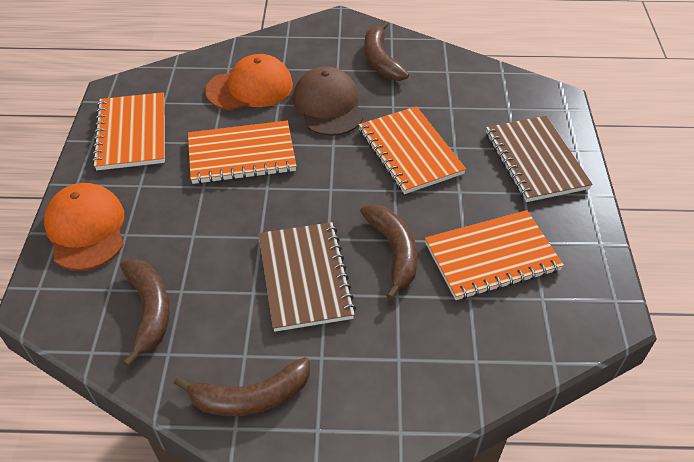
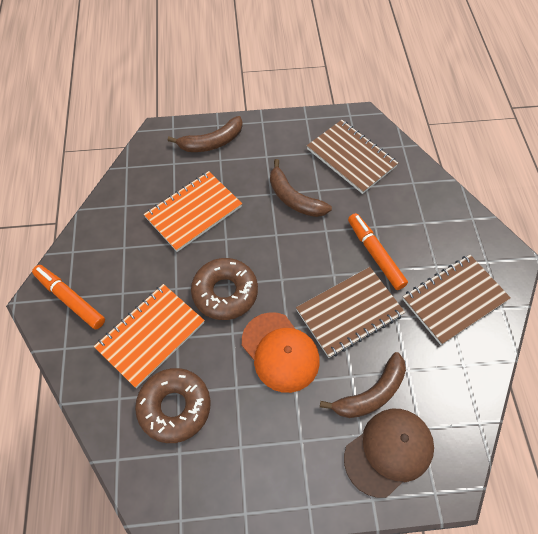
brown banana: [120,259,170,367] [174,357,310,416] [360,204,417,300] [364,21,409,81] = 4 -> [168,116,243,152] [270,159,332,217] [320,352,406,418] = 3
brown donut: none = 0 -> [135,368,211,443] [191,258,258,320] = 2
brown notebook: [259,222,356,332] [486,116,593,202] = 2 -> [296,267,405,358] [307,120,398,194] [403,255,511,345] = 3
orange cap: [44,183,124,271] [205,54,293,110] = 2 -> [242,312,320,393] = 1
orange marker: none = 0 -> [32,265,105,329] [348,213,408,290] = 2
orange notebook: [92,92,165,170] [188,121,297,184] [359,106,466,194] [425,210,564,300] = 4 -> [94,284,205,388] [144,171,242,252] = 2

